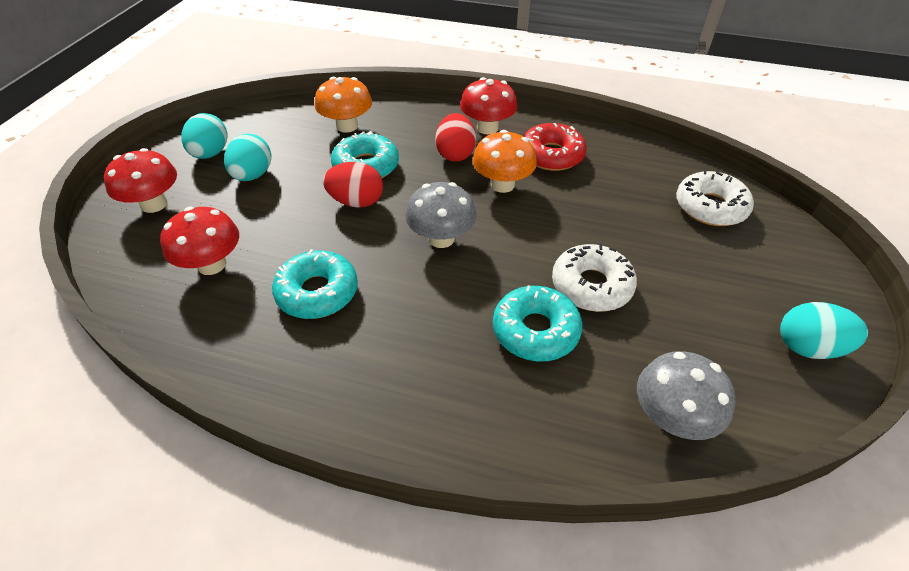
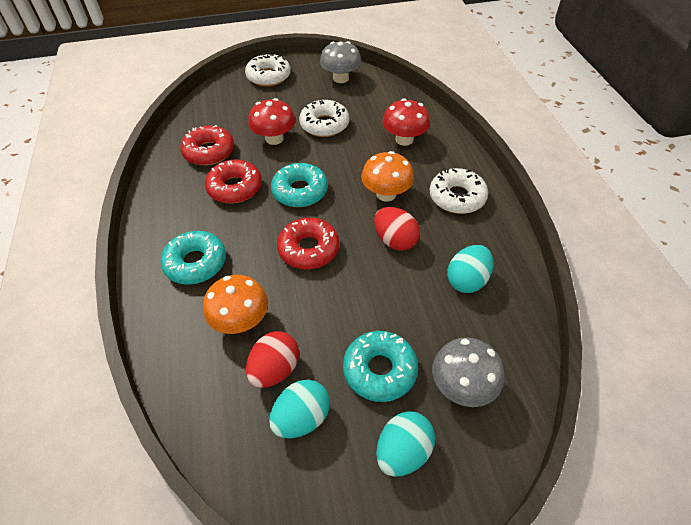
red donut: [523,123,587,171] = 1 -> [180,125,234,166] [205,159,262,204] [277,218,340,270] = 3
red mushroom: [104,148,177,213] [160,207,239,275] [460,77,517,135] = 3 -> [248,98,296,145] [382,98,430,146] = 2
white donut: [552,244,637,312] [676,170,754,226] = 2 -> [245,54,291,87] [299,100,349,137] [430,168,488,214] = 3

